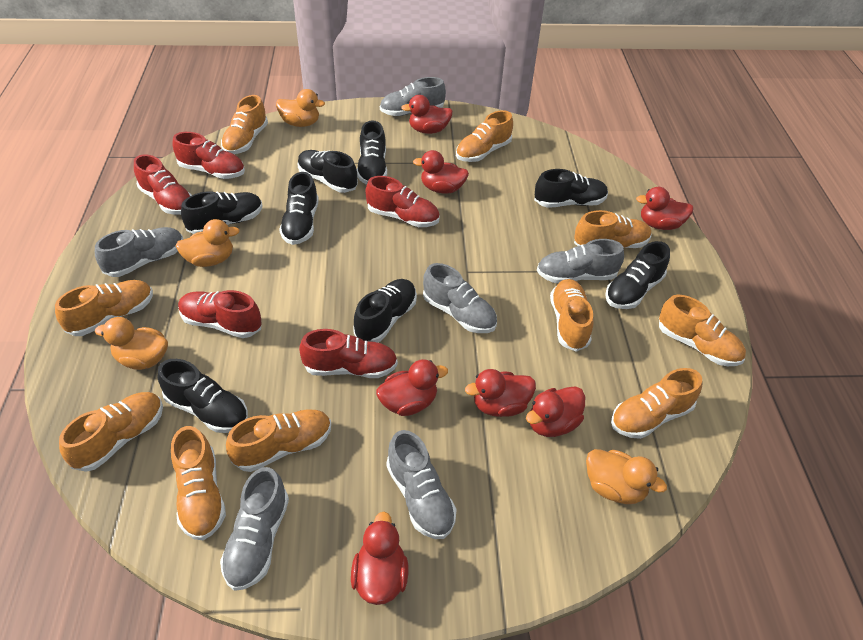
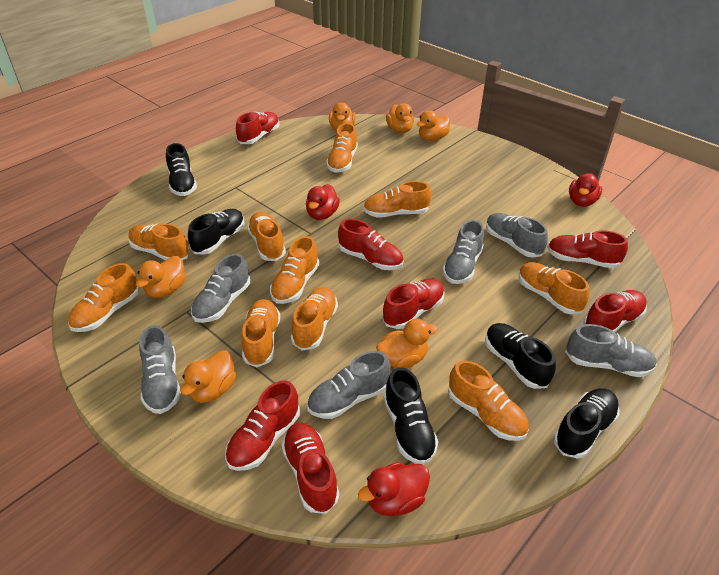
black shoe: [158,359,248,433] [181,191,262,234] [279,172,319,245] [297,150,358,193] [353,279,417,343] [357,120,387,184] [534,169,608,208] [605,241,670,309] = 8 -> [166,143,197,196] [188,209,244,255] [384,367,438,465] [485,323,556,389] [553,388,619,459] = 5
orange duck: [95,317,168,370] [176,219,240,267] [276,89,325,127] [586,449,667,504] = 4 -> [136,256,186,298] [181,351,236,403] [329,102,356,131] [376,319,438,368] [386,103,414,133] [417,110,450,141] = 6
red duck: [351,512,408,605] [376,359,448,416] [401,95,453,134] [413,150,469,194] [465,369,536,417] [526,386,585,437] [636,187,694,230] = 7 -> [306,184,340,220] [358,462,430,516] [569,173,602,207] = 3
red shoe: [134,154,192,215] [172,132,245,179] [178,290,262,338] [299,329,398,378] [365,176,440,227] = 5 -> [225,380,300,471] [236,112,280,144] [281,422,339,514] [338,219,404,270] [382,278,445,329] [547,230,628,268] [583,290,647,332] = 7

